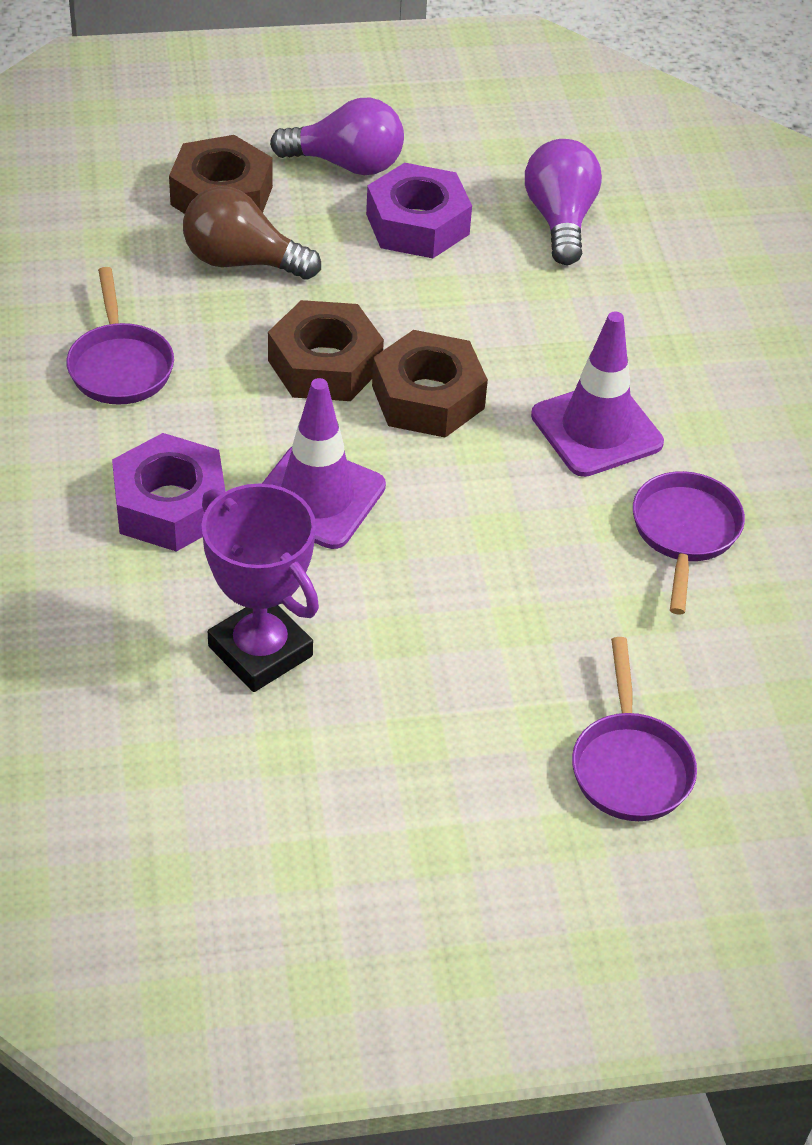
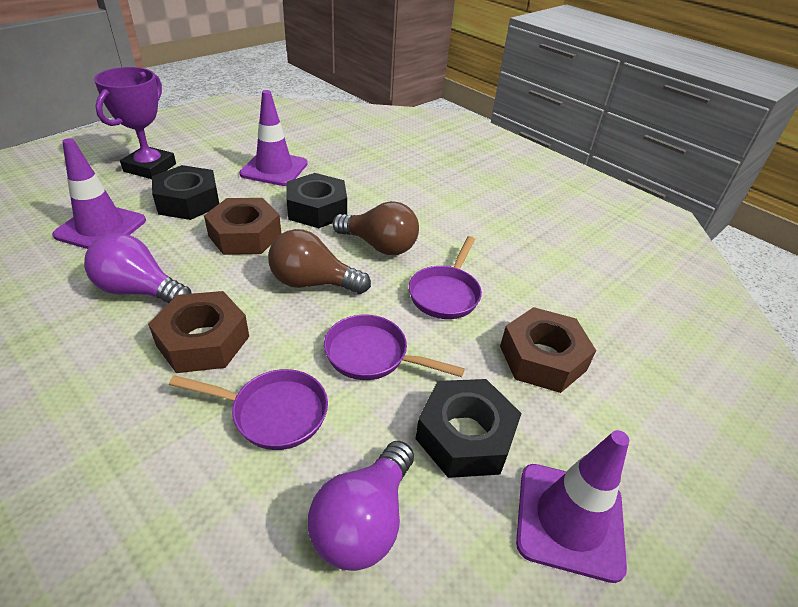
black nut: none = 0 -> [152,165,219,220] [286,173,347,228] [415,379,522,478] = 3
brown light bulb: [183,186,321,280] = 1 -> [268,229,371,294] [332,201,419,255] = 2
purple nut: [112,433,226,552] [366,163,472,258] = 2 -> none = 0
purple traffic cone: [262,378,386,549] [531,312,664,477] = 2 -> [52,138,146,249] [239,90,308,186] [516,430,629,583] = 3

